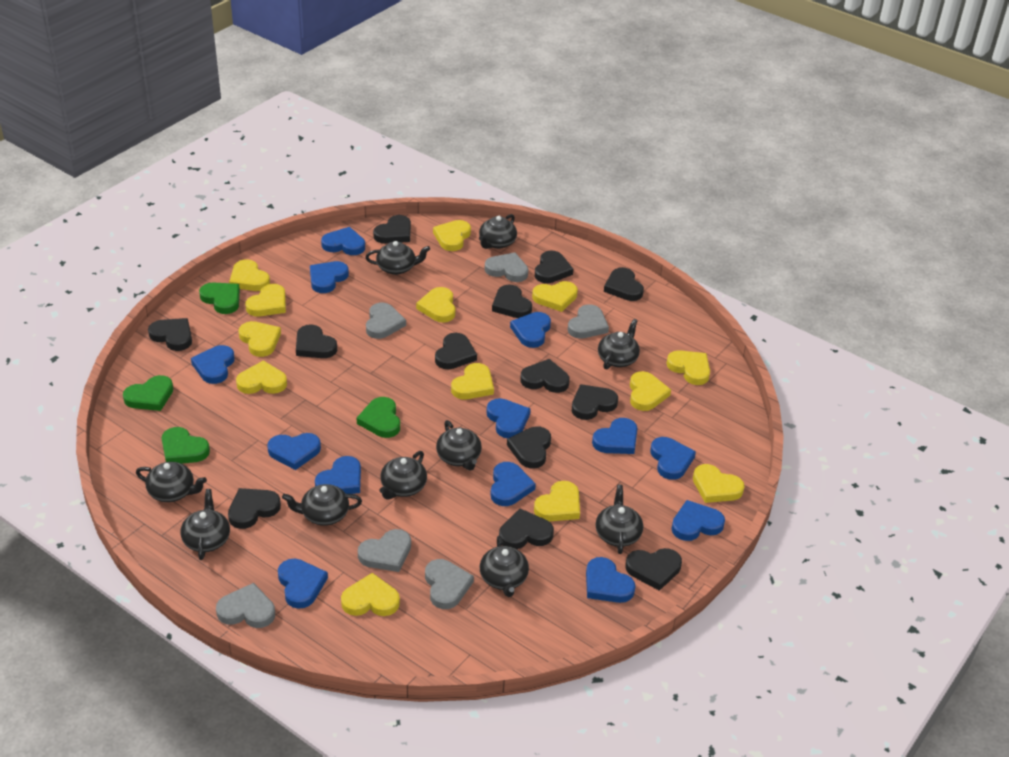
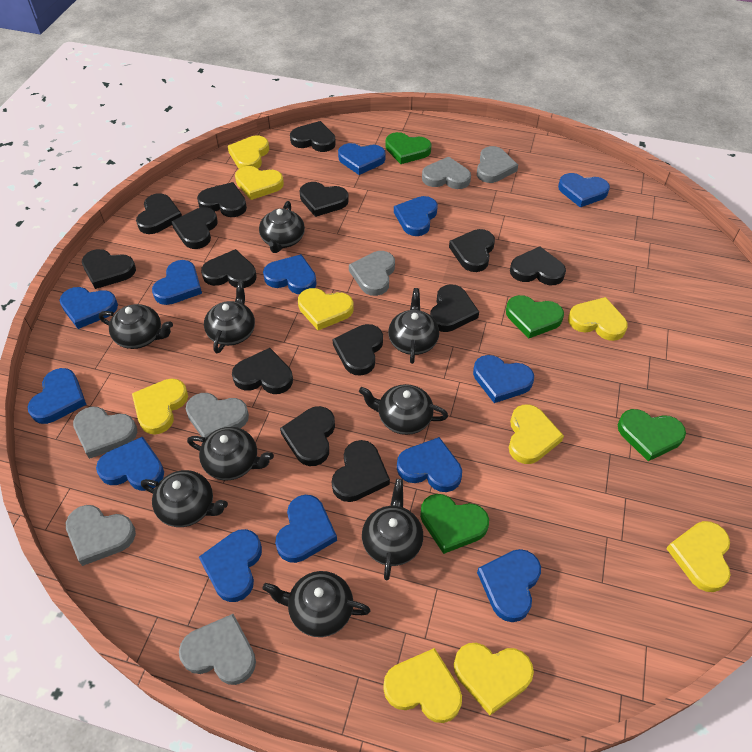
black heart: [148,318,192,351] [228,488,281,529] [296,324,337,358] [373,215,411,244] [435,333,477,369] [492,284,532,318] [499,509,554,549] [507,426,551,469] [520,359,570,393] [535,251,573,283] [572,384,618,420] [604,267,644,301] [625,548,682,591] = 13 -> [82,249,136,289] [136,193,182,234] [172,207,218,249] [197,182,247,217] [201,249,256,288] [232,348,293,394] [280,406,335,466] [290,121,336,152] [300,182,349,217] [332,440,390,502] [333,324,383,376] [430,284,479,332] [449,229,495,272] [510,246,566,285] = 14
black teapot: [136,462,207,502] [181,489,230,560] [282,484,362,526] [365,241,430,275] [379,451,427,500] [436,420,482,471] [479,214,517,249] [480,535,529,597] [596,485,643,554] [598,319,640,370] = 10 -> [99,304,173,349] [141,470,228,527] [187,427,274,481] [204,280,255,353] [259,201,305,253] [262,571,371,637] [359,384,448,435] [362,479,423,580] [388,288,439,364] = 9
grey heart: [216,583,275,628] [358,529,411,572] [366,303,406,339] [425,559,474,609] [485,252,529,282] [568,304,609,339] = 6 -> [66,505,136,566] [73,407,137,459] [179,614,256,685] [185,393,249,438] [349,251,395,296] [422,157,471,189] [477,146,518,183] = 7
yellow heart: [229,259,270,291] [236,361,287,394] [238,321,281,357] [245,284,286,316] [341,573,400,616] [416,287,455,322] [433,220,471,251] [451,363,494,399] [532,281,578,312] [534,481,580,522] [630,371,671,411] [667,350,710,385] [693,464,745,503] = 13 -> [132,378,188,435] [228,135,269,169] [235,166,284,200] [298,288,354,330] [383,648,462,723] [454,643,534,715] [509,405,564,464] [568,297,628,341] [666,521,731,592] = 9

